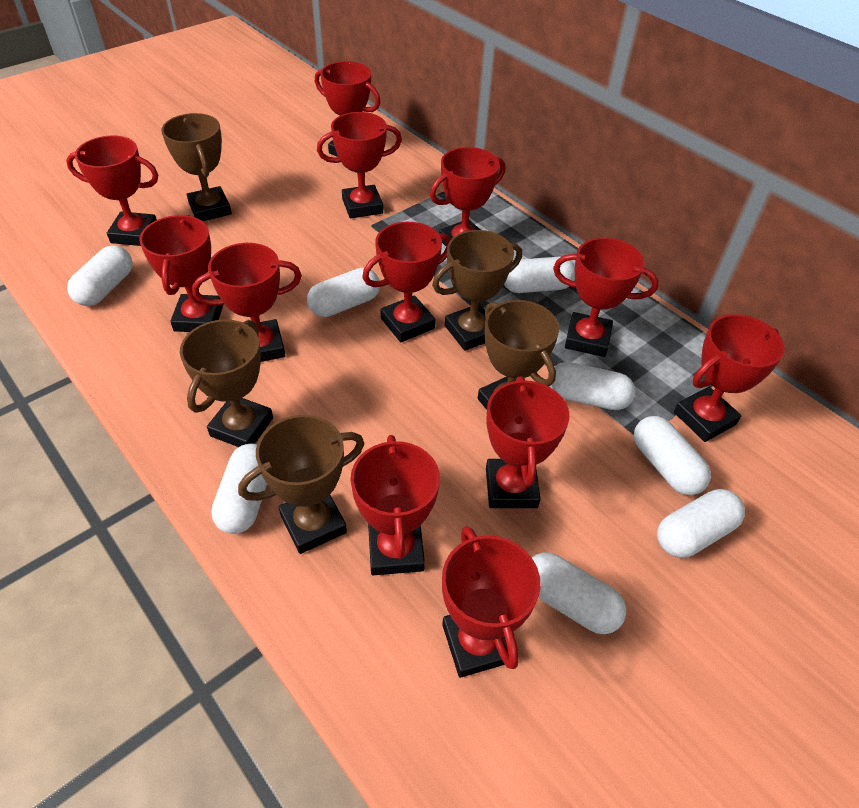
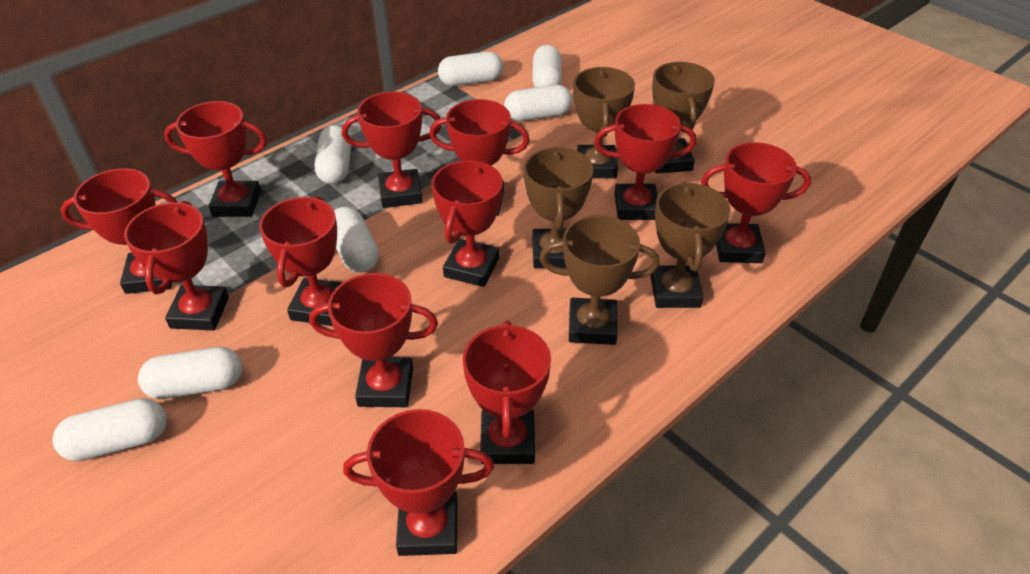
white capsule: [67,245,133,306] [211,444,267,534] [307,267,380,317] [504,257,575,293] [532,552,626,634] [549,362,635,410] [634,416,711,495] [657,489,745,558] = 8 -> [53,398,167,461] [138,347,242,399] [315,125,351,184] [334,207,379,273] [438,52,503,86] [504,85,572,121] [532,45,562,88] = 7

